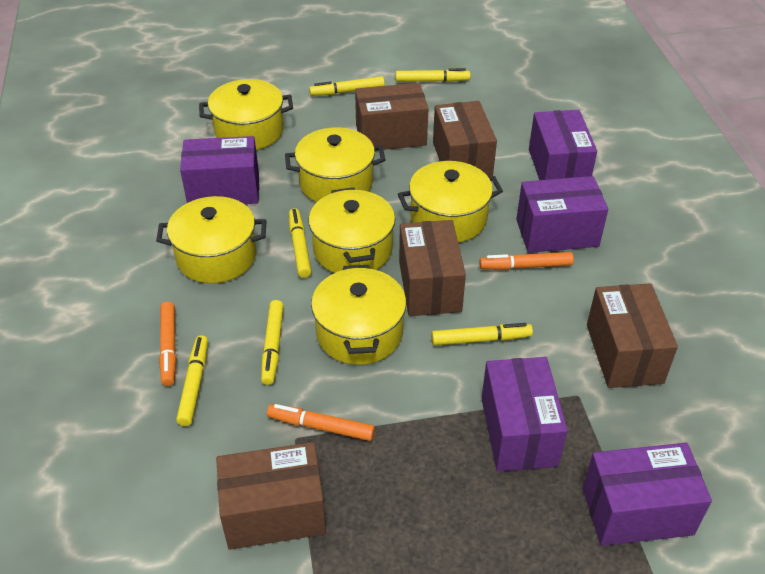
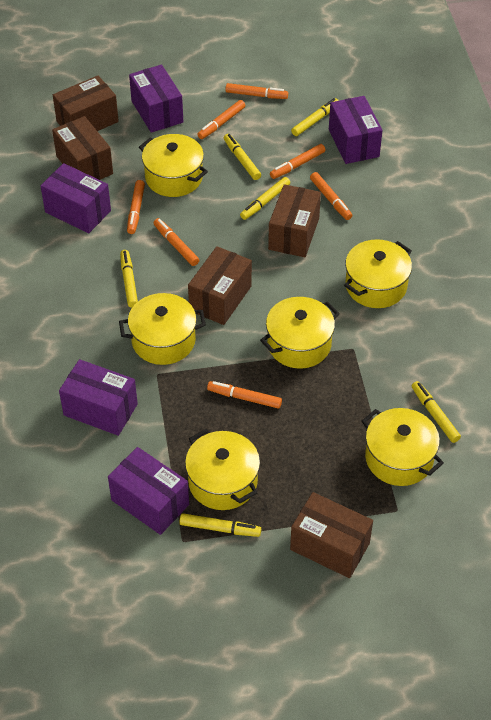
orange marker: [159,302,176,386] [267,404,375,441] [479,252,574,270] = 3 -> [127,180,145,234] [154,218,199,266] [197,100,246,139] [207,381,282,409] [225,83,288,99] [270,144,326,179] [310,172,352,220] = 7

